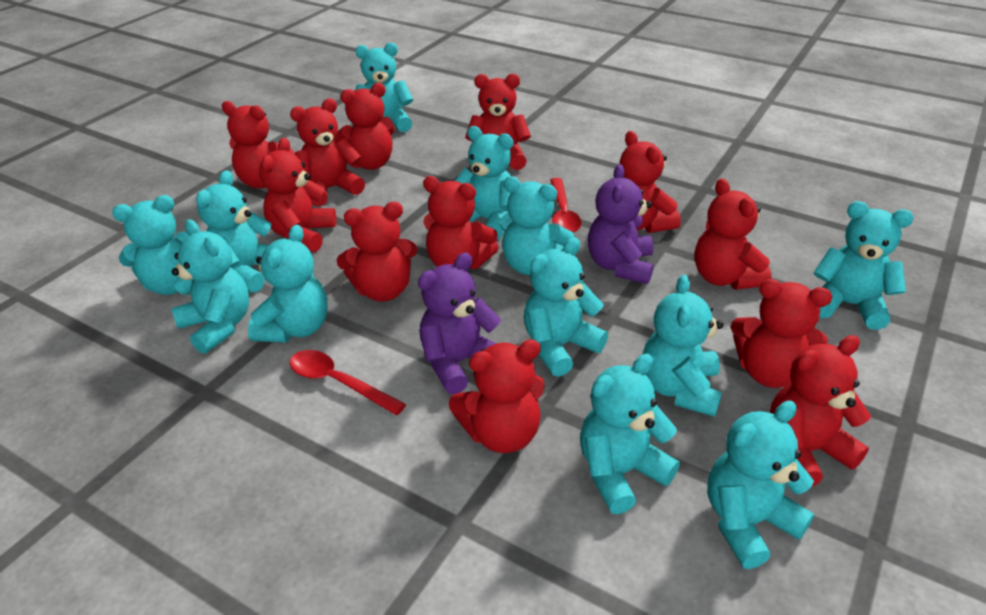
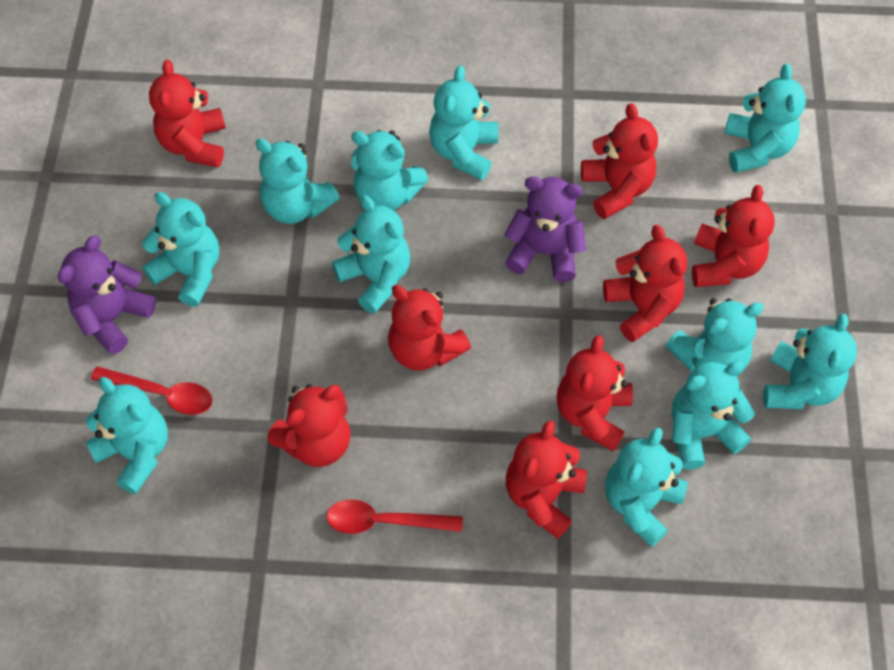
red teddy bear: [222,101,294,189] [259,138,336,252] [290,99,365,206] [334,83,395,170] [337,202,418,302] [423,176,499,269] [449,340,545,453] [465,74,531,170] [619,131,681,233] [695,178,772,290] [731,279,832,388] [770,335,871,487] = 12 -> [149,60,226,167] [267,384,351,467] [388,285,471,371] [506,420,587,539] [556,335,633,451] [581,103,658,219] [603,225,687,342] [692,185,775,287] = 8
turquoise teddy bear: [112,195,189,295] [171,219,249,354] [196,170,272,293] [248,225,328,343] [356,43,413,132] [455,126,513,239] [500,176,574,275] [524,237,608,377] [580,354,680,514] [643,275,723,417] [707,401,814,569] [813,201,913,330] = 12 -> [85,377,168,494] [142,192,219,307] [255,139,340,224] [332,195,410,314] [351,130,429,211] [429,66,498,180] [605,428,688,547] [666,299,764,376] [672,361,755,470] [725,64,806,173] [763,313,857,409] = 11

